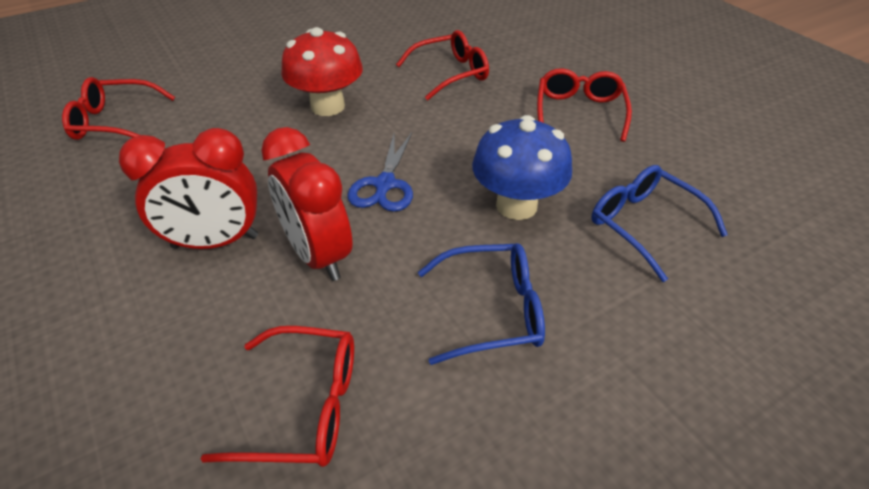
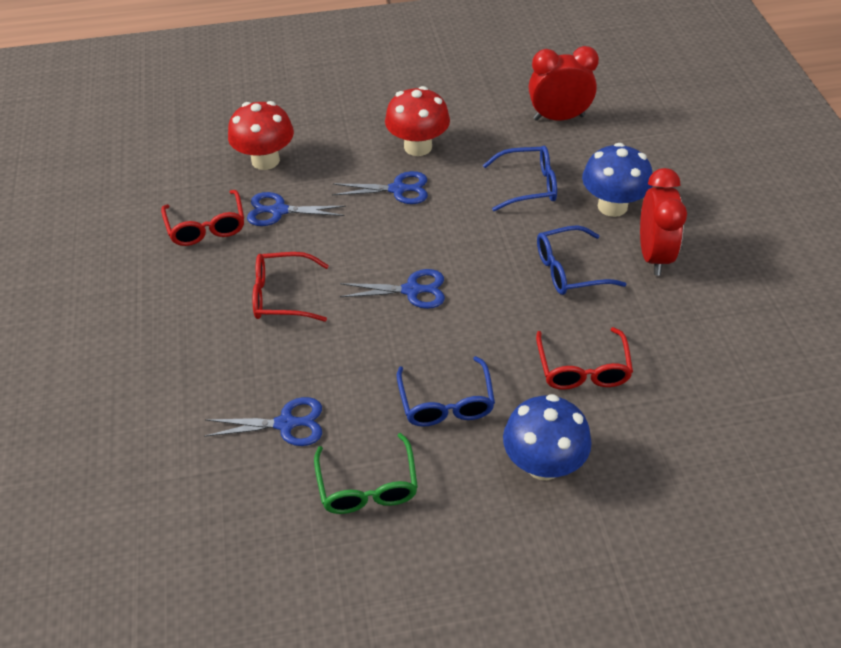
blue glasses: [418,243,545,365] [591,165,728,282] = 2 -> [397,356,495,427] [483,146,557,211] [537,225,626,295] = 3
blue mushroom: [472,115,572,220] = 1 -> [503,394,592,480] [582,143,652,217] = 2
blue scissors: [347,133,413,212] = 1 -> [204,397,322,446] [247,192,346,226] [332,171,428,204] [339,269,445,309] = 4
green glasses: none = 0 -> [314,433,418,514] = 1
red glasses: [62,77,175,140] [201,326,354,467] [396,30,489,100] [537,68,632,142] = 4 -> [161,190,244,246] [252,252,329,322] [536,327,633,390] = 3
red mushroom: [281,27,363,116] = 1 -> [228,101,294,170] [385,86,450,156] = 2

